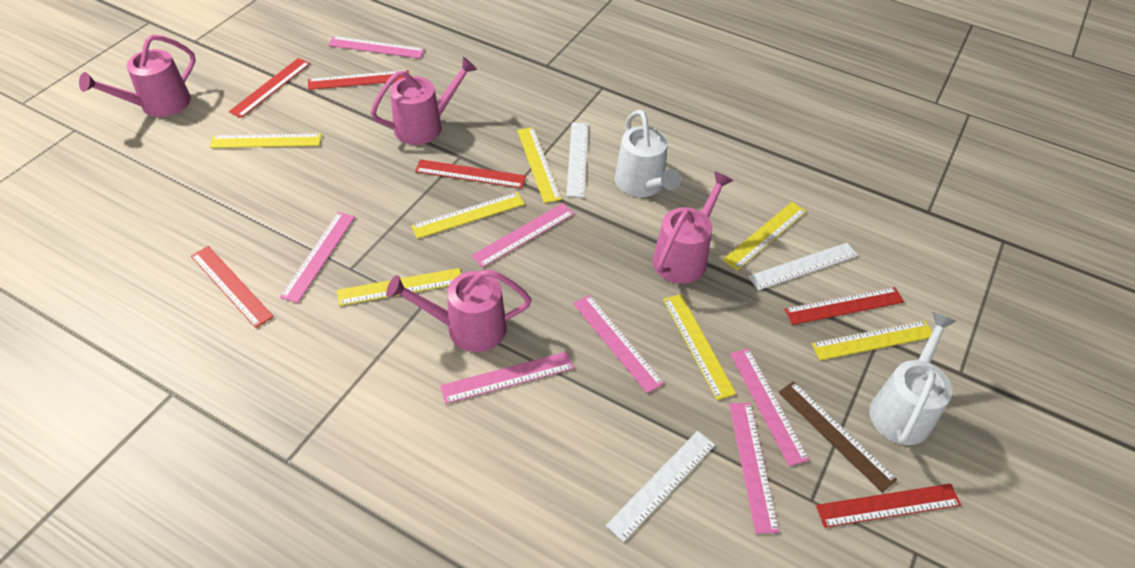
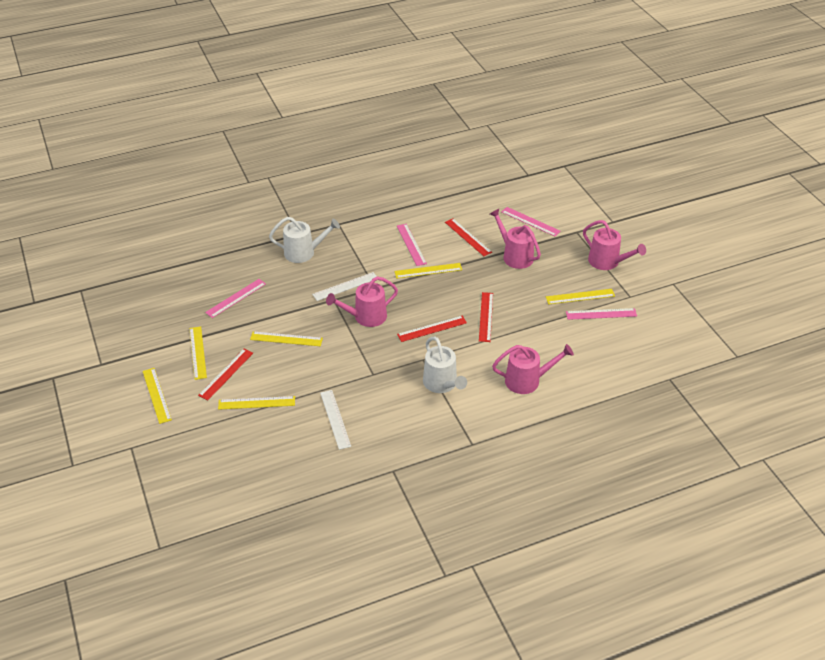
brown ruler: [778,381,898,493] = 1 -> none = 0
pink ruler: [280,212,355,303] [328,36,425,58] [440,351,574,404] [471,203,574,268] [573,295,664,393] [729,403,779,534] [730,348,810,466] = 7 -> [205,279,266,318] [397,224,427,266] [502,207,560,236] [566,308,637,320] = 4
red ruler: [191,246,274,328] [229,58,310,118] [308,70,409,90] [415,159,526,188] [784,287,904,325] [816,484,961,528] = 6 -> [198,349,253,400] [397,316,467,342] [445,218,492,256] [479,292,493,342] = 4
white ruler: [566,123,589,197] [606,431,715,542] [748,243,858,290] = 3 -> [312,272,377,301] [320,390,351,450] = 2
yellow ruler: [210,134,322,148] [337,268,461,306] [411,192,525,239] [517,127,561,203] [663,294,736,400] [723,202,807,271] [812,320,932,361] = 7 -> [143,368,172,424] [189,326,207,380] [218,396,295,410] [250,331,323,346] [395,263,462,279] [546,289,615,304] = 6

